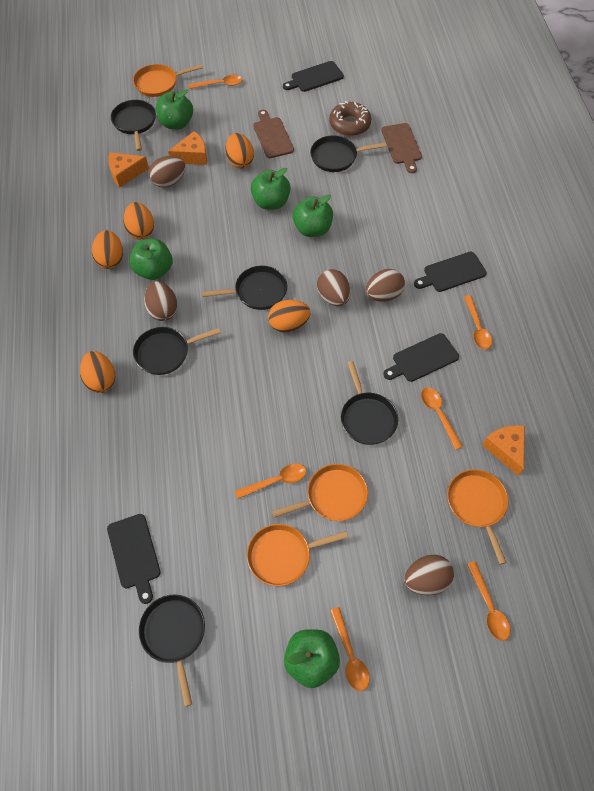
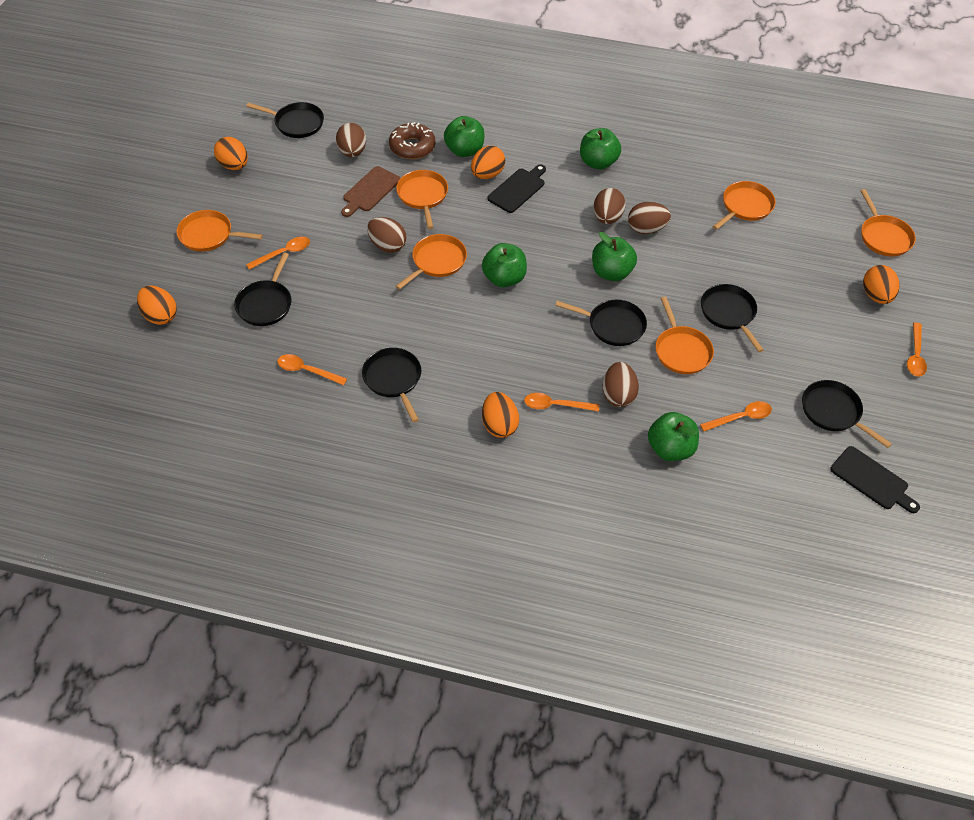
black cutting board: [107,514,161,604] [283,61,344,92] [383,333,459,382] [414,252,487,292] = 4 -> [487,164,546,213] [830,446,920,513] = 2
brown cutting board: [253,110,294,158] [382,123,422,173] = 2 -> [341,166,400,217] = 1
orange cheese: [108,152,149,188] [168,131,207,165] [482,425,525,476] = 3 -> none = 0
orange pan: [133,64,203,97] [247,524,348,586] [272,464,368,521] [447,469,508,564] = 4 -> [177,210,263,252] [396,170,448,229] [396,234,467,290] [656,297,714,374] [713,181,776,230] [860,189,916,256] = 6
orange spoon: [188,75,242,89] [235,463,306,499] [330,607,369,691] [421,387,463,450] [464,295,492,350] [467,561,511,641] = 6 -> [246,237,310,270] [277,354,347,385] [524,393,599,412] [700,401,772,431] [907,322,927,377] = 5

